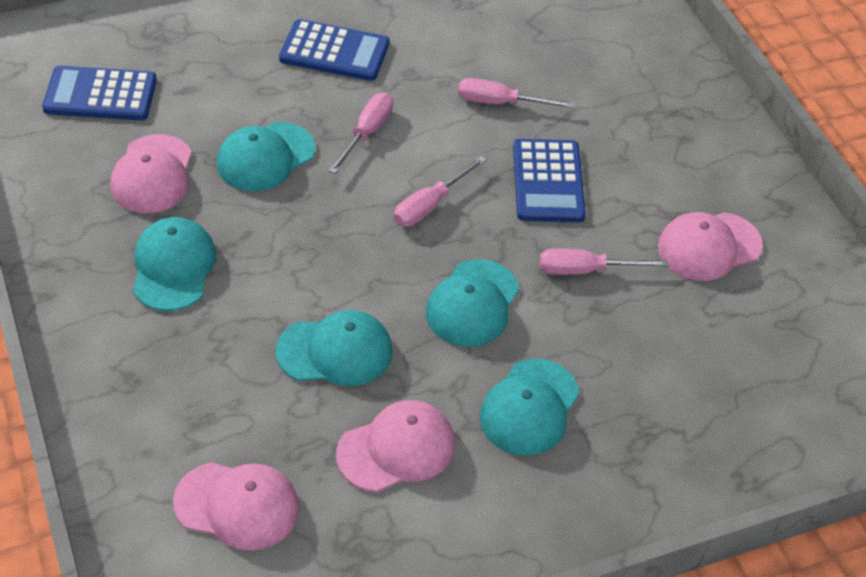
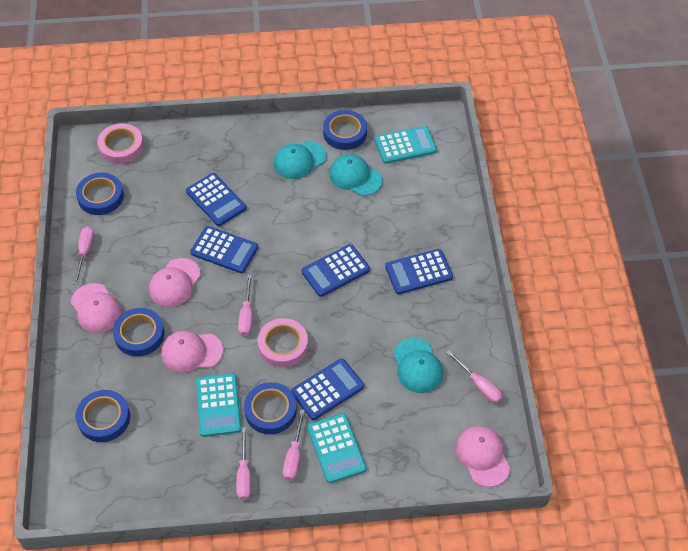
blue calculator: [42,66,157,120] [279,19,390,81] [513,139,586,222] = 3 -> [186,173,247,226] [190,226,258,273] [291,359,364,420] [301,244,370,297] [385,249,453,294] = 5
blue tape: none = 0 -> [76,172,124,215] [76,390,130,442] [113,308,165,356] [244,382,297,434] [323,110,367,150] = 5
pink screwdriver: [329,92,393,174] [394,156,487,227] [458,78,575,108] [540,248,669,275] = 4 -> [73,226,94,285] [236,427,251,500] [238,275,252,336] [283,410,305,481] [446,350,502,403] = 5
pink tape: none = 0 -> [97,123,144,164] [258,318,308,367] = 2
turquoise calculator: none = 0 -> [196,373,241,437] [307,413,366,483] [375,126,437,164] = 3
turquoise cap: [133,217,216,311] [217,122,315,191] [275,310,393,386] [426,259,519,347] [479,358,579,456] = 5 -> [274,141,326,179] [329,154,383,196] [393,338,443,393] = 3

